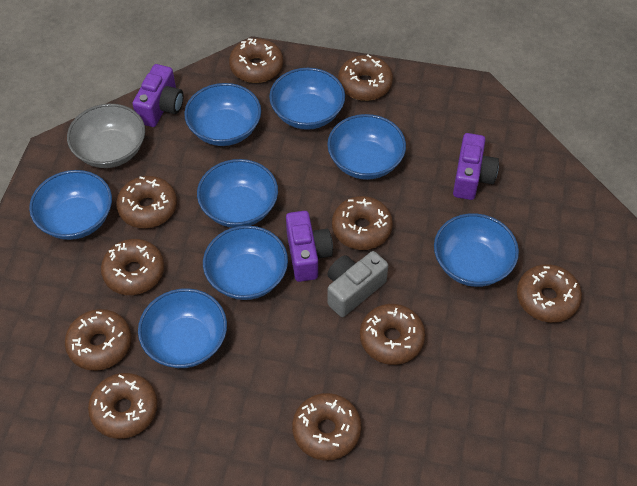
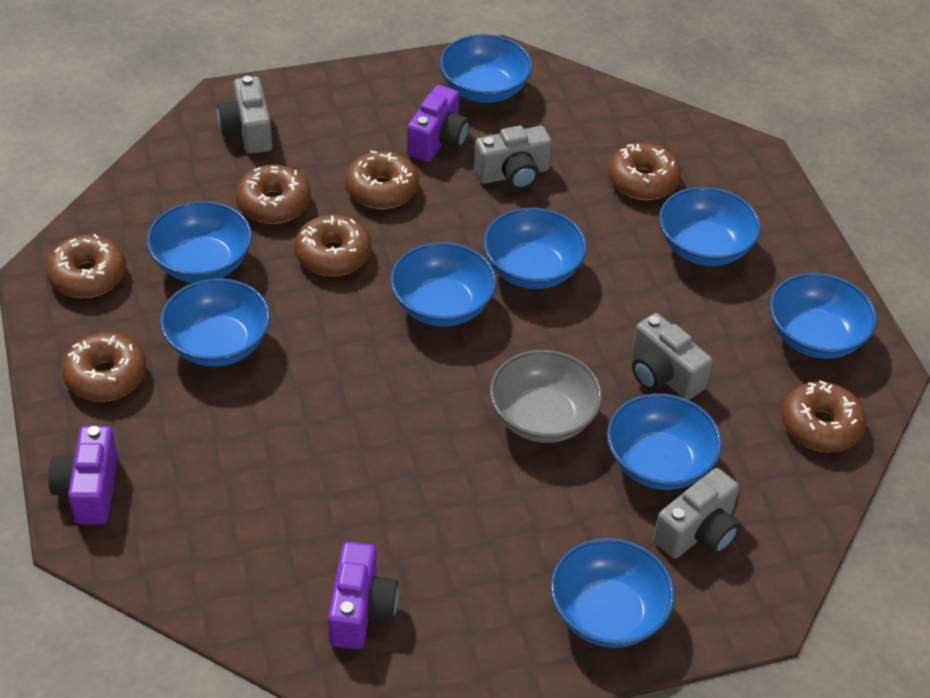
blue bowl: [29,170,112,240] [138,288,227,368] [184,83,261,146] [197,159,278,228] [203,225,288,300] [269,68,345,130] [327,114,406,180] [434,213,519,287] = 8 -> [146,201,252,283] [160,278,270,366] [390,242,496,327] [439,34,532,103] [483,208,587,289] [550,538,675,648] [607,393,722,490] [659,187,761,266] [770,273,877,359] = 9
brown donut: [65,309,131,371] [88,373,158,439] [101,239,164,295] [116,176,177,228] [229,38,283,83] [292,393,362,461] [332,196,393,250] [338,54,393,101] [360,304,426,365] [517,264,582,323] = 10 -> [46,234,126,298] [62,332,146,402] [236,165,311,224] [295,215,371,276] [345,151,419,209] [608,143,681,200] [782,381,866,453] = 7
grey camera: [327,251,388,317] = 1 -> [217,76,272,154] [474,126,552,190] [632,313,713,400] [653,468,740,559] = 4

